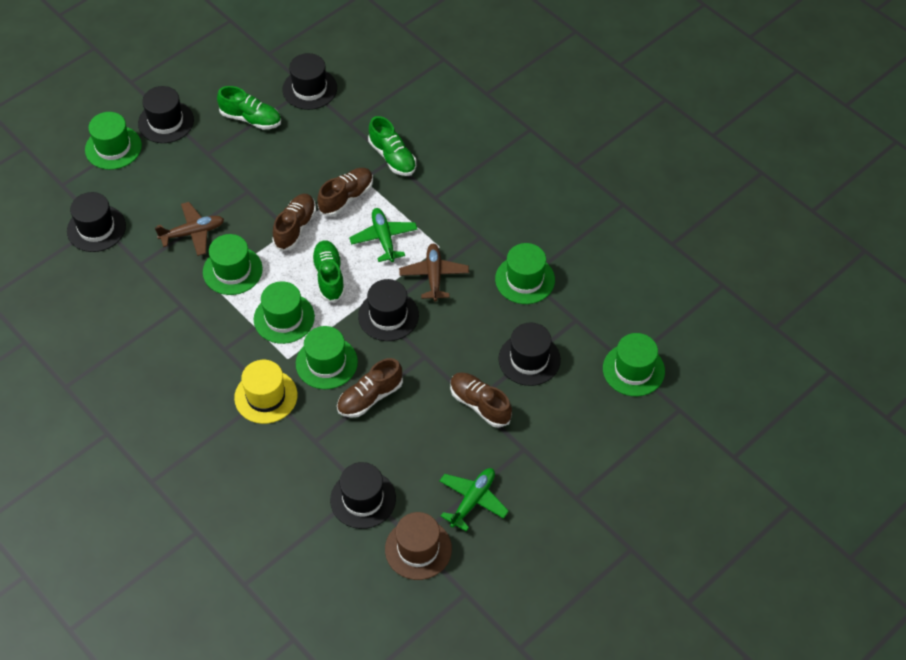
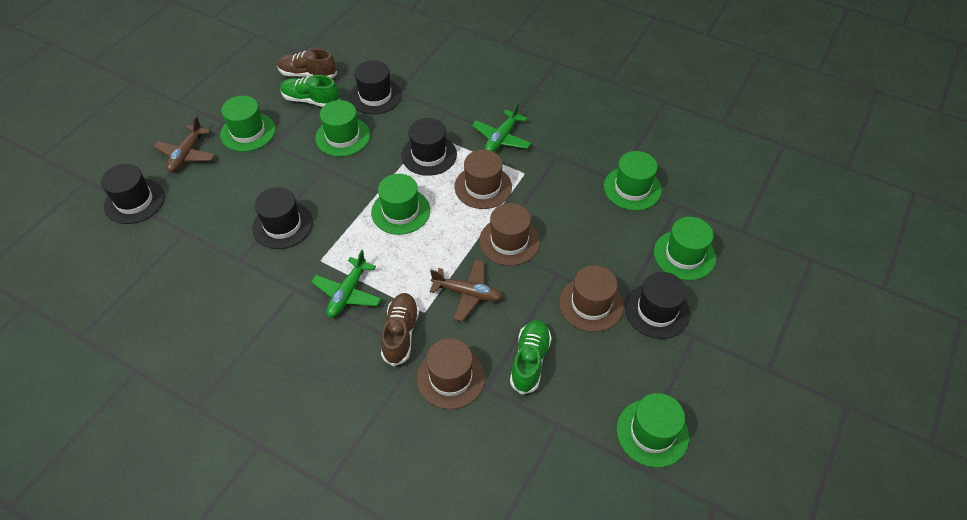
black hat: [67,192,126,252] [138,86,194,143] [282,53,337,110] [330,462,396,529] [358,279,419,341] [499,322,561,386] = 6 -> [101,164,164,224] [252,187,313,249] [349,60,402,114] [401,118,457,176] [625,272,690,339] = 5
brown hat: [385,512,452,580] = 1 -> [416,338,485,409] [454,150,512,209] [479,203,540,266] [559,265,624,332] = 4
brown shoe: [272,194,316,251] [317,168,373,217] [337,358,403,418] [450,372,512,428] = 4 -> [277,49,337,78] [381,293,419,366] = 2
green shoe: [217,86,281,130] [311,240,345,303] [368,116,416,176] = 3 -> [280,75,340,107] [510,320,552,395] = 2
yellow hat: [234,360,298,424] = 1 -> none = 0

